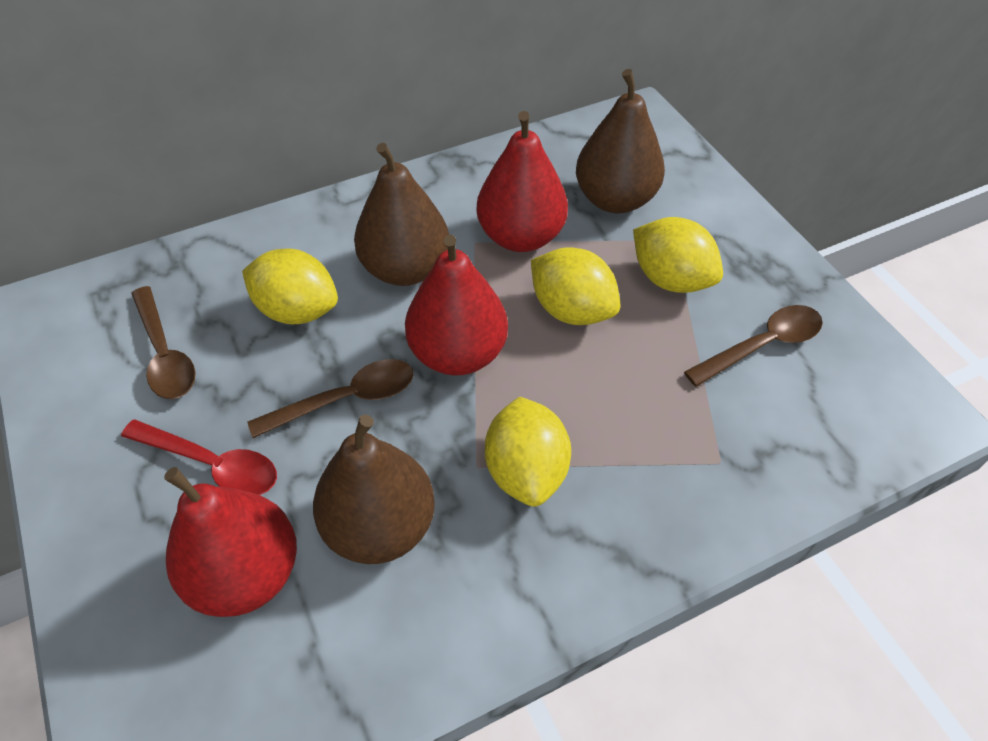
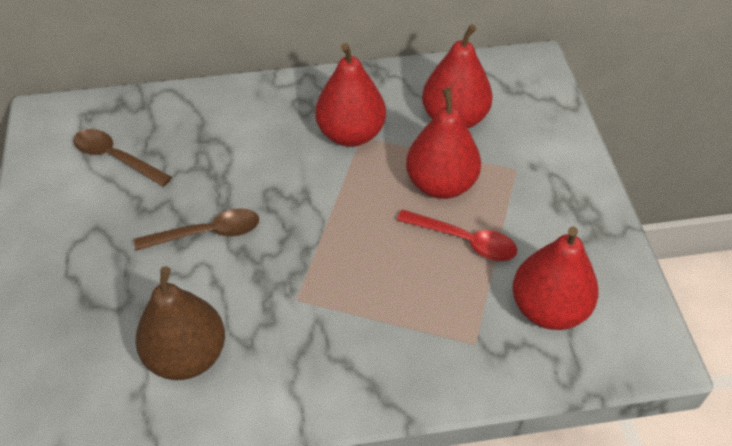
brown pear: [313,415,435,564] [354,143,449,286] [576,69,665,213] = 3 -> [136,267,225,380] = 1
brown spoon: [131,286,196,399] [248,359,414,438] [684,305,823,387] = 3 -> [73,129,172,187] [134,208,259,251] = 2
red pear: [164,467,297,617] [405,234,508,375] [476,111,568,252] = 3 -> [315,43,386,147] [406,88,481,199] [422,24,493,128] [512,227,599,330] = 4
yellow lemon: [242,248,338,324] [485,397,571,507] [531,247,620,325] [633,217,723,293] = 4 -> none = 0

